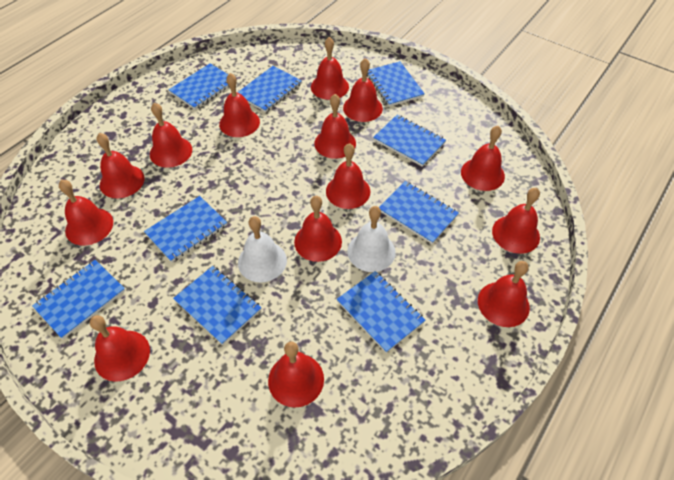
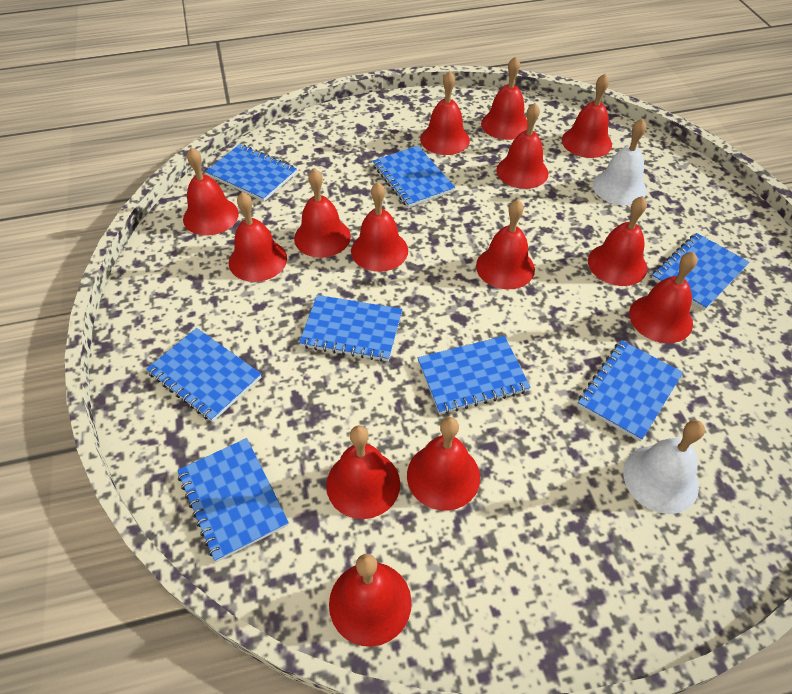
blue notebook: [32,260,125,339] [144,196,227,262] [169,63,229,109] [173,266,261,345] [238,66,302,113] [337,271,425,353] [367,61,425,106] [373,115,446,167] [379,181,459,244] = 9 -> [146,328,261,422] [177,438,289,562] [205,144,297,202] [299,295,402,362] [373,146,455,208] [418,336,531,414] [577,340,683,441] [652,233,750,310] = 8

